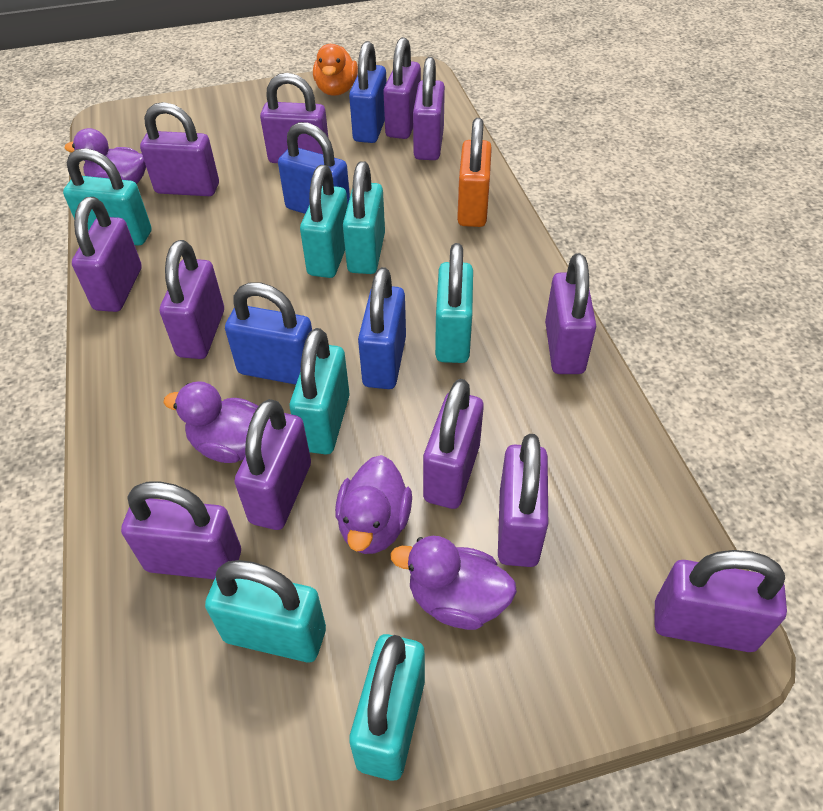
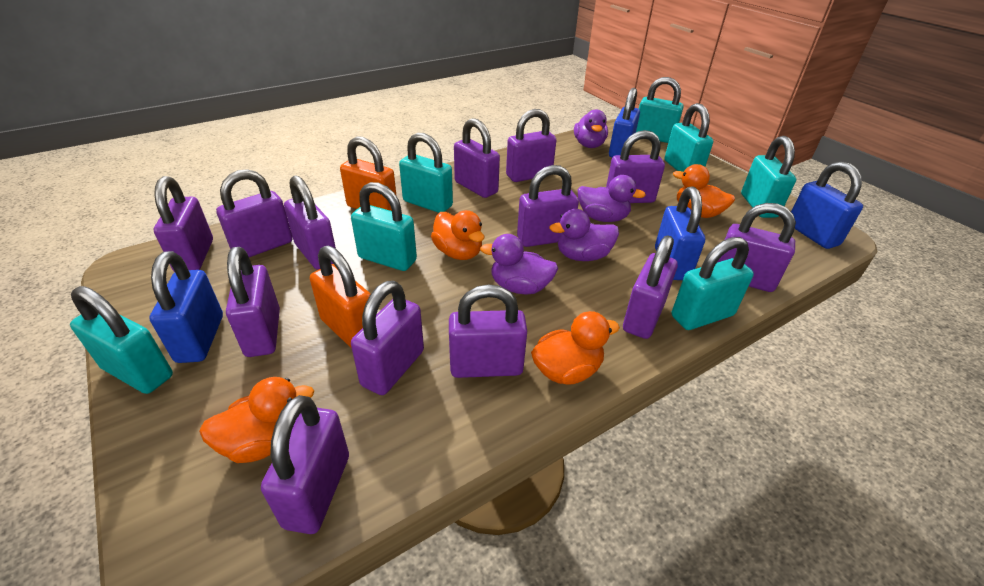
orange duck: [313,44,358,96] = 1 -> [199,377,314,463] [431,210,484,260] [531,311,620,385] [673,164,735,218] = 4
orange padlock: [457,118,492,227] = 1 -> [310,246,370,349] [340,137,396,211] = 2
purple padlock: [72,197,142,312] [121,481,241,579] [140,102,219,196] [160,240,224,359] [234,399,311,530] [260,73,328,163] [383,37,421,139] [413,57,445,160] [423,379,484,509] [498,434,548,567] [545,253,596,374] [654,550,787,652] = 12 -> [154,176,213,272] [216,169,293,257] [226,247,280,357] [261,395,349,534] [284,175,336,270] [351,281,424,395] [449,284,527,378] [454,118,500,198] [506,109,556,182] [517,165,579,247] [606,130,665,203] [623,235,678,339] [717,203,796,292] = 13

